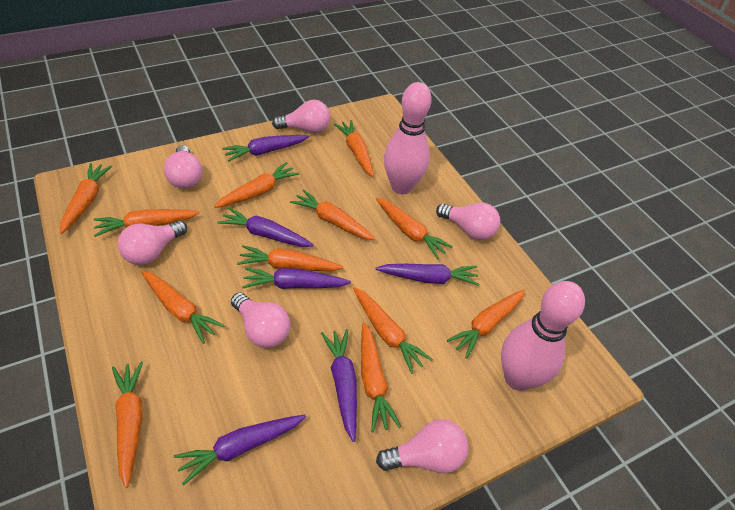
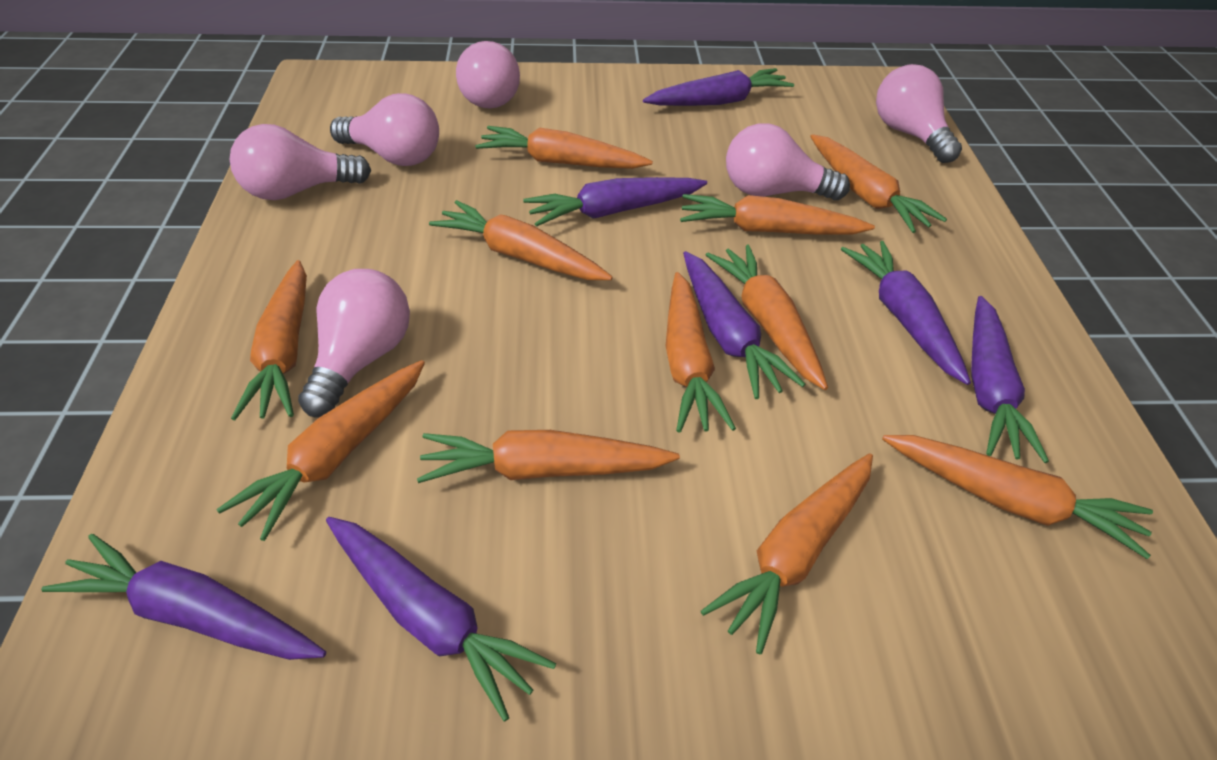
orange carrot: [60,163,112,234] [94,209,200,237] [112,361,143,488] [141,271,225,344] [214,162,299,208] [237,245,343,271] [290,189,375,240] [334,120,374,177] [353,287,433,374] [361,322,401,432] [376,197,453,259] [447,290,525,358] = 12 -> [216,360,425,541] [231,260,307,420] [417,430,680,483] [429,200,613,280] [475,126,653,169] [666,272,736,433] [680,194,875,235] [701,453,873,654] [706,245,828,390] [810,134,947,233] [882,435,1153,559] = 11
pink bowling pin: [384,82,432,194] [501,281,585,391] = 2 -> none = 0
purple carrot: [174,415,306,486] [217,207,314,247] [222,135,309,162] [242,267,351,289] [321,329,357,442] [376,264,479,286] = 6 -> [41,534,326,660] [326,517,556,721] [523,177,707,227] [643,68,794,106] [683,251,805,399] [841,241,971,385] [971,296,1049,463] = 7

